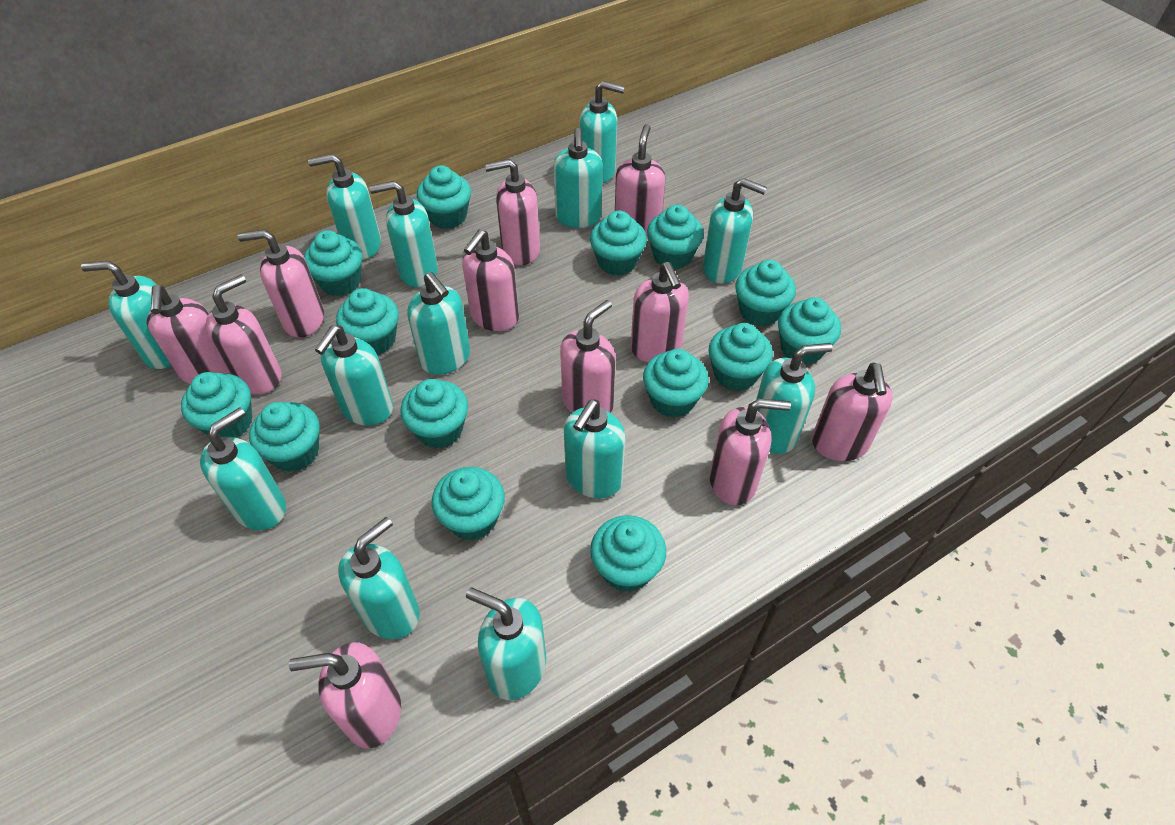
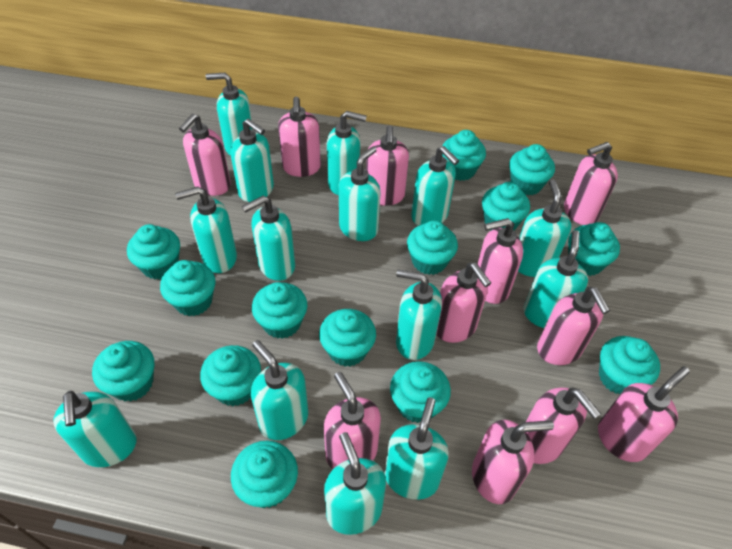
turquoise soap dispenser: [81,261,171,369] [200,407,286,530] [308,154,381,260] [315,325,393,426] [338,517,420,639] [369,181,438,288] [407,272,470,375] [466,587,546,700] [553,128,603,228] [564,399,626,498] [580,81,625,184] [703,178,767,284] [756,343,833,454] = 13 -> [53,391,137,467] [175,187,237,273] [206,73,253,156] [230,119,274,202] [242,196,295,281] [251,340,308,440] [324,432,386,535] [327,111,367,195] [339,146,380,241] [385,397,449,500] [396,269,442,360] [411,146,459,226] [518,180,571,277] [524,230,588,328] = 14

